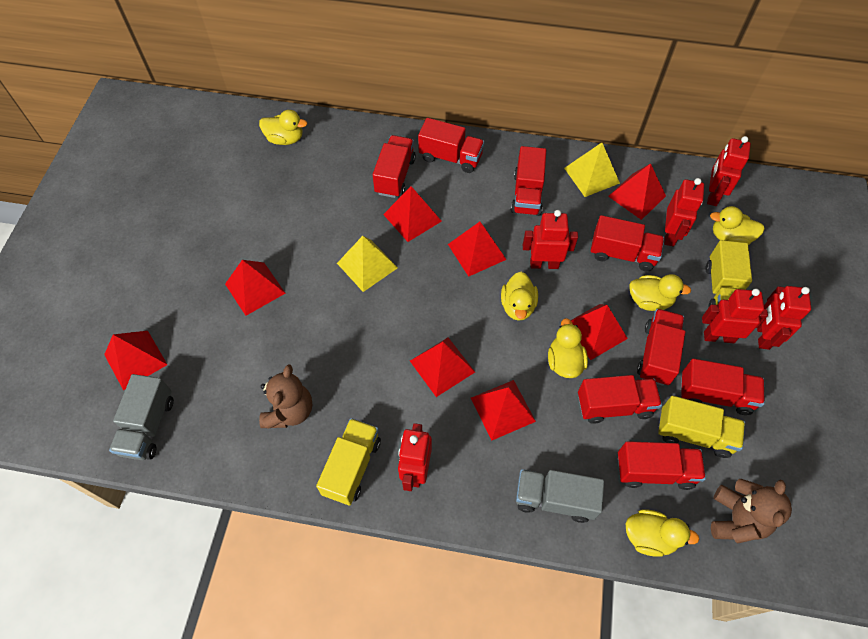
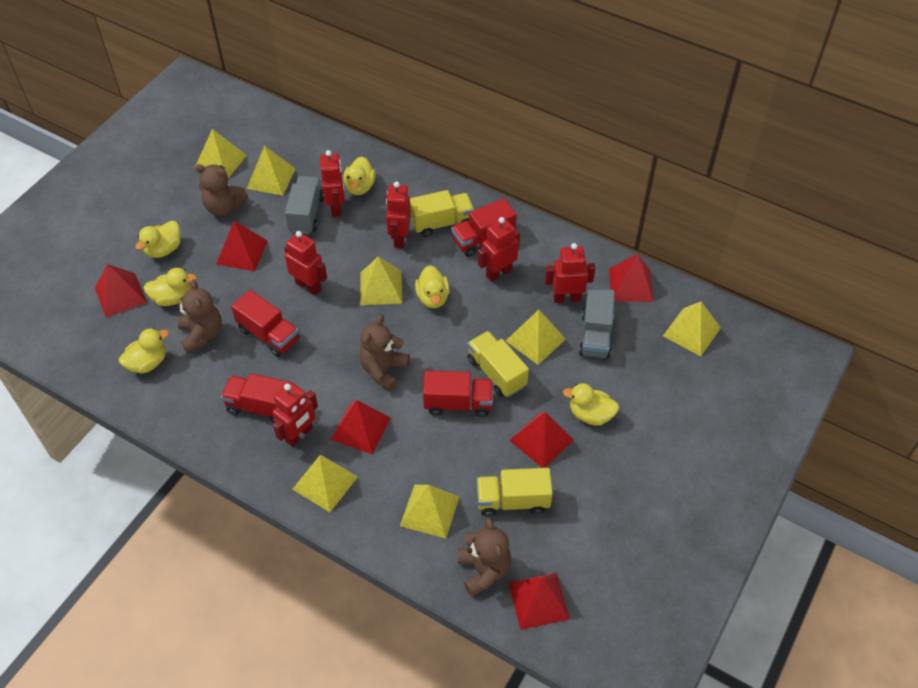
brown teddy bear: [259,364,312,429] [711,478,792,544] = 2 -> [176,279,222,354] [195,164,248,216] [359,315,410,391] [458,518,511,596] = 4
red pyramid: [104,331,168,390] [225,260,285,316] [383,186,442,242] [410,337,475,397] [448,222,507,277] [471,380,536,441] [571,304,628,360] [608,163,666,220] = 8 -> [95,264,147,318] [216,221,268,271] [331,400,391,454] [508,573,570,630] [509,412,574,468] [609,254,653,302] = 6
red truck: [373,135,416,198] [418,118,484,173] [511,146,546,216] [578,375,662,424] [591,215,664,271] [618,441,706,490] [637,309,685,386] [681,359,765,415] = 8 -> [221,374,289,423] [231,290,299,357] [423,371,493,417] [451,198,517,257] = 4
yellow pyramid: [337,236,398,292] [564,143,620,197] = 2 -> [196,129,247,178] [247,146,296,196] [292,455,358,512] [360,257,402,305] [400,485,460,538] [506,310,566,365] [663,302,721,356] = 7

